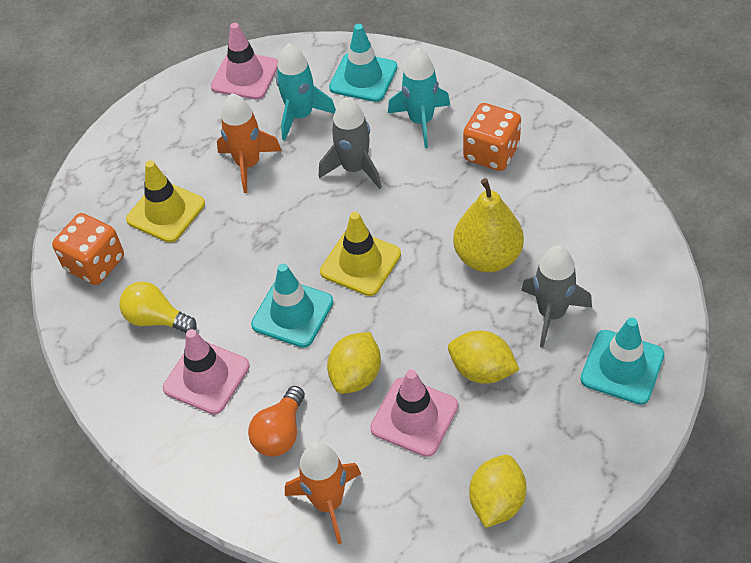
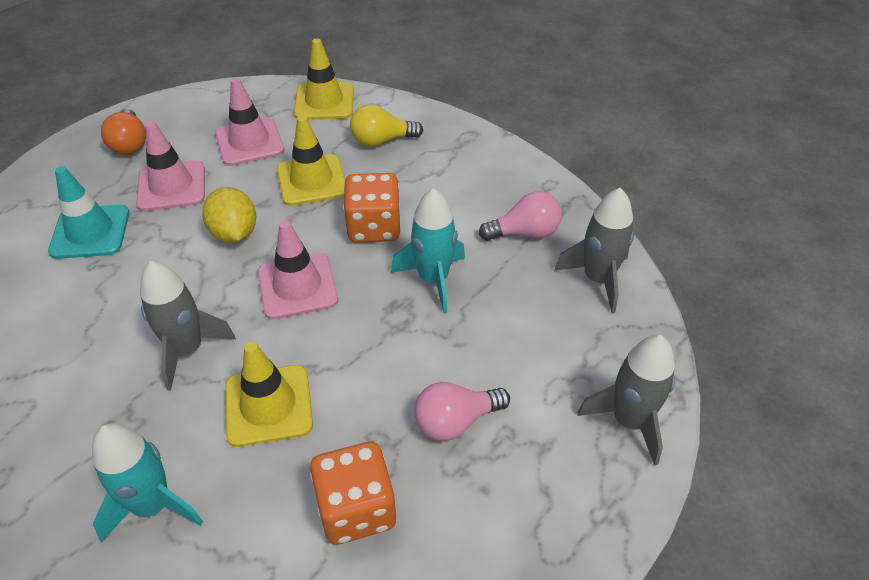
grey rocket: [319,97,382,189] [521,245,592,348] = 2 -> [140,261,236,391] [555,188,634,313] [577,335,675,466] = 3
orange rocket: [217,93,282,193] [285,442,361,544] = 2 -> none = 0
pink light bulb: none = 0 -> [414,382,510,441] [479,191,562,241] = 2
turquoise traffic cone: [251,263,333,348] [329,24,397,102] [581,318,664,405] = 3 -> [48,166,129,259] = 1
yellow lemon: [327,332,381,394] [448,331,519,383] [469,455,527,528] = 3 -> [202,187,256,243] = 1
yellow pear: [453,178,524,272] = 1 -> none = 0
yellow traffic cone: [126,160,205,243] [320,212,401,296] = 2 -> [225,342,313,447] [277,115,345,206] [294,39,354,120] = 3

